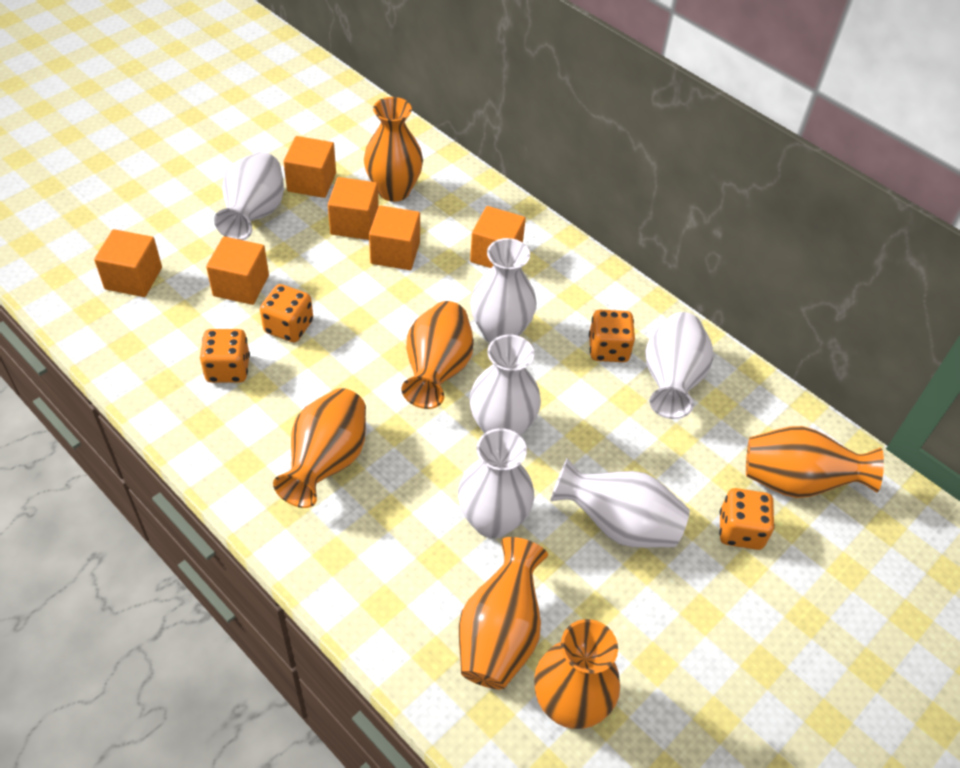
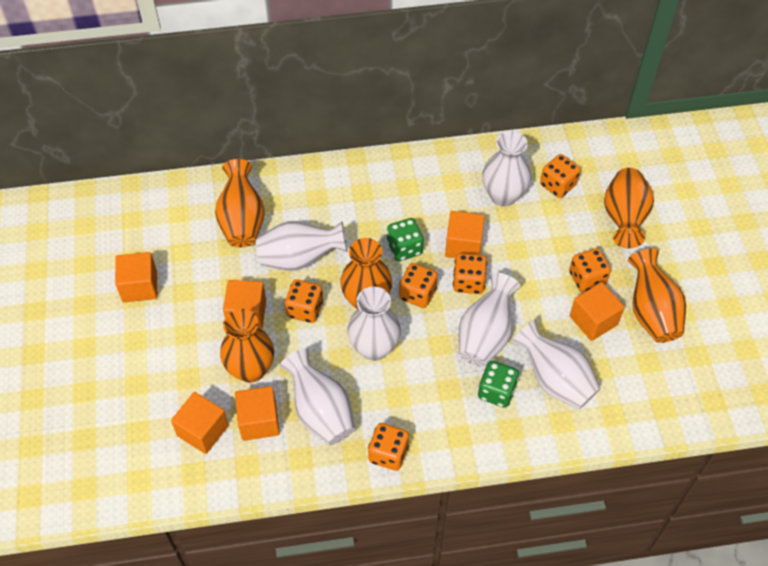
green dice: none = 0 -> [387,218,424,261] [478,361,519,408] = 2
orange dice: [200,329,250,383] [260,284,313,343] [589,310,635,362] [719,488,775,550] = 4 -> [285,279,323,323] [368,423,409,471] [399,263,438,308] [453,253,487,294] [540,154,580,198] [569,248,611,292] = 6
orange vase: [273,388,366,508] [364,97,423,202] [402,301,474,409] [459,537,548,689] [534,619,620,729] [746,426,884,498] = 6 -> [215,159,265,247] [220,309,274,383] [340,238,392,310] [604,168,654,248] [628,249,686,343] = 5

